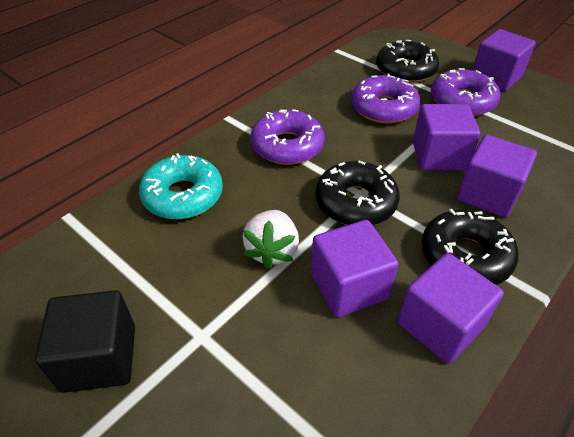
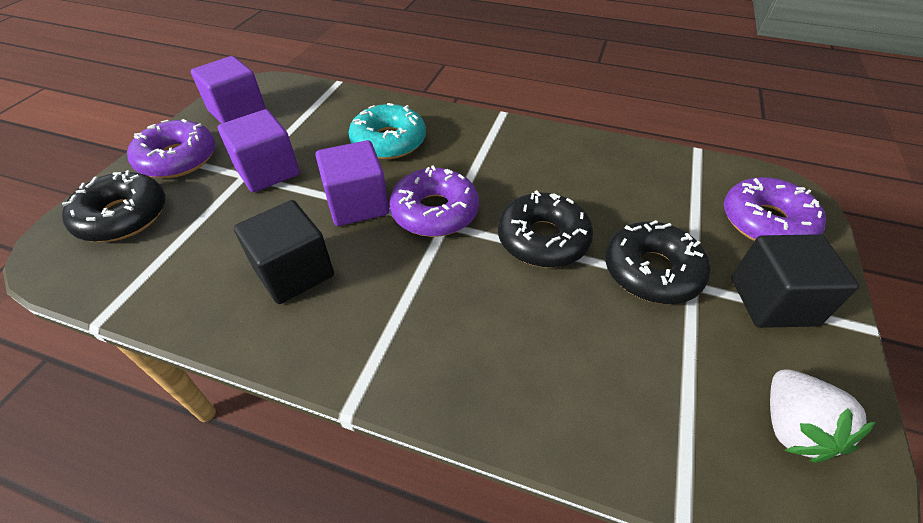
black cube: [35,290,135,393] = 1 -> [234,200,334,304] [731,234,859,328] = 2
purple cube: [311,220,398,317] [397,253,504,364] [413,104,480,170] [457,135,537,218] [472,29,536,91] = 5 -> [191,56,266,124] [218,109,300,192] [315,140,389,226] = 3

